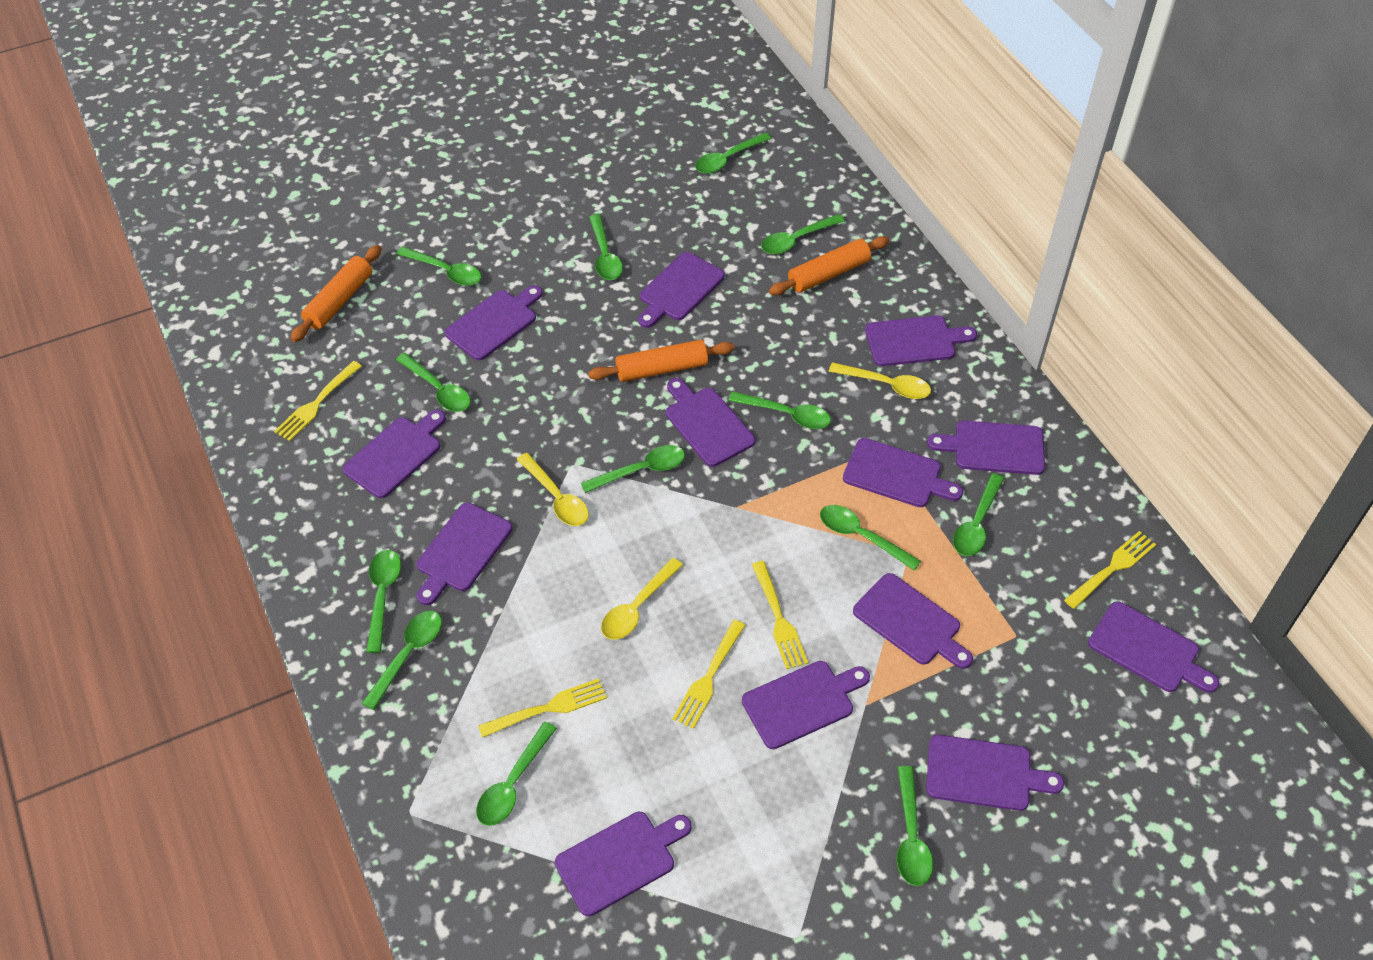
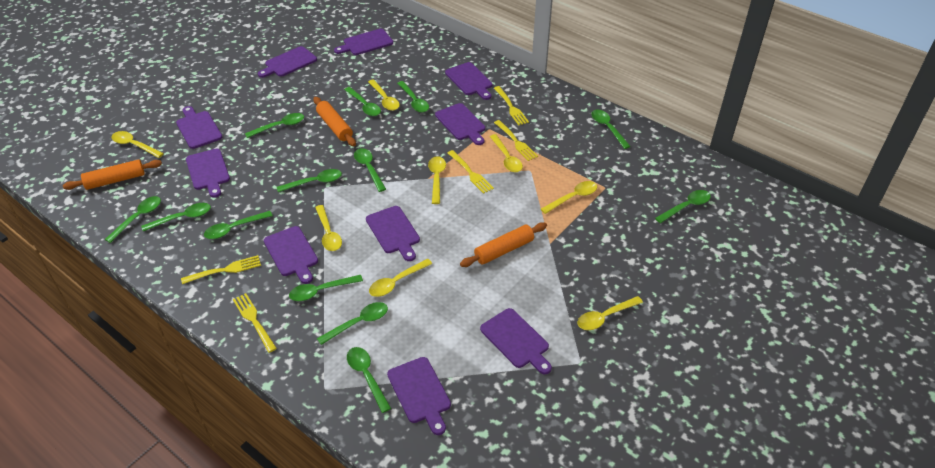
purple cutting board: [343,410,446,498] [417,503,512,605] [444,285,543,360] [555,812,692,916] [638,252,725,328] [666,378,756,467] [742,661,870,749] [843,438,963,507] [853,573,973,669] [865,315,977,366] [926,735,1064,811] [927,420,1045,475] [1088,601,1219,693] = 13 -> [176,106,222,149] [186,148,230,198] [258,46,317,78] [264,226,318,284] [334,29,393,55] [366,206,420,261] [387,357,451,435] [435,103,485,145] [445,62,492,100] [480,308,552,374] = 10
yellow spoon: [517,453,589,526] [601,558,683,640] [829,362,931,399] = 3 -> [111,131,164,158] [315,205,342,251] [368,79,400,111] [369,259,432,297] [428,156,446,204] [490,134,523,172] [541,181,597,214] [578,296,643,330] = 8

